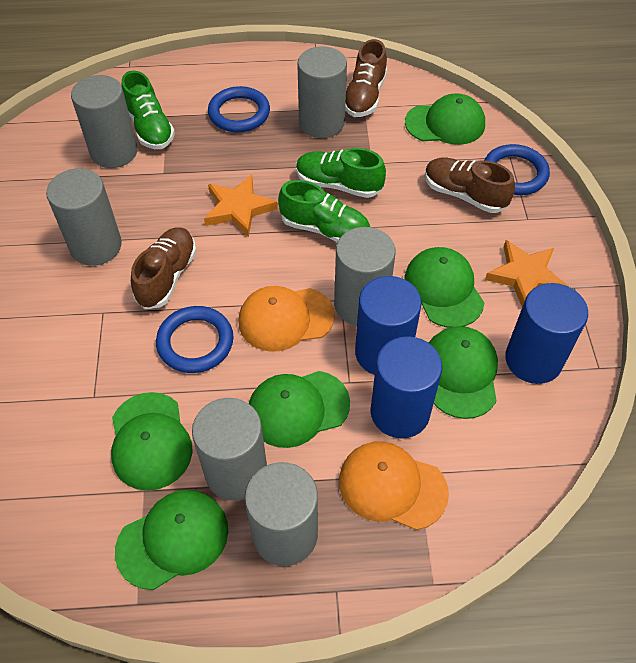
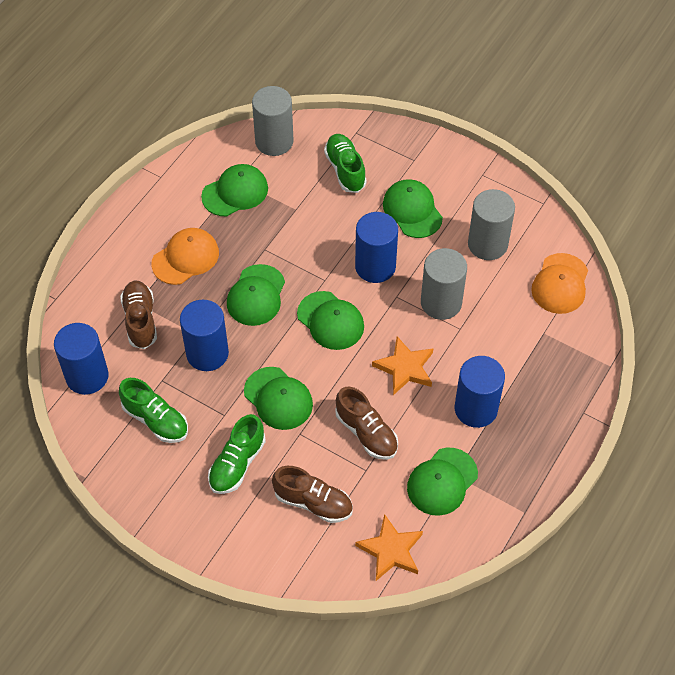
blue cylinder: [355,276,422,375] [371,336,442,439] [505,283,588,384] = 3 -> [54,323,109,395] [180,300,229,371] [355,212,398,283] [455,356,505,428] = 4
blue ring: [156,306,234,373] [208,86,270,132] [484,144,550,195] = 3 -> none = 0
grey cylinder: [46,168,122,266] [71,75,138,168] [192,398,267,501] [245,462,318,566] [297,46,347,138] [334,227,396,325] = 6 -> [252,86,294,156] [421,248,467,320] [468,189,515,260] = 3

